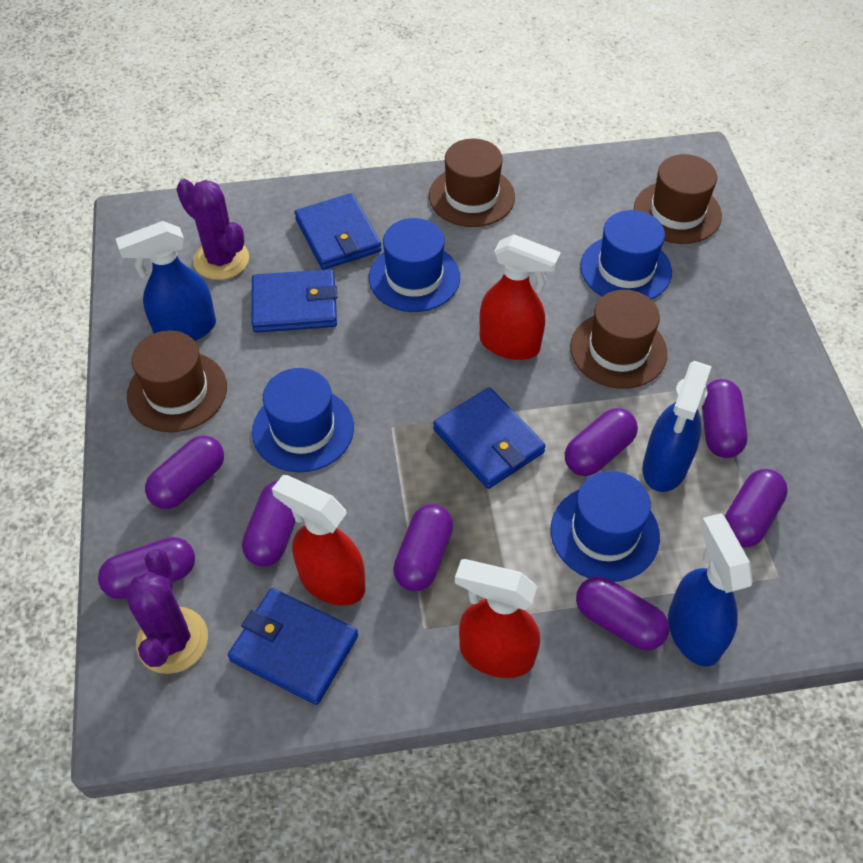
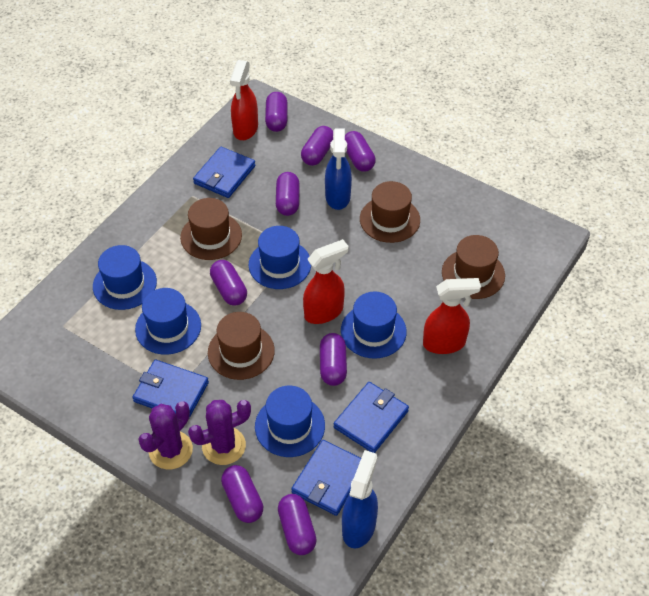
blue hat: [252,368,354,472] [369,218,460,312] [551,471,660,582] [580,210,672,300] = 4 -> [93,245,157,310] [135,288,201,355] [248,226,311,289] [255,386,325,457] [341,292,407,359] = 5
blue spray bottle: [116,221,216,341] [642,361,712,492] [668,514,753,666] = 3 -> [325,129,352,210] [342,450,378,548] = 2

